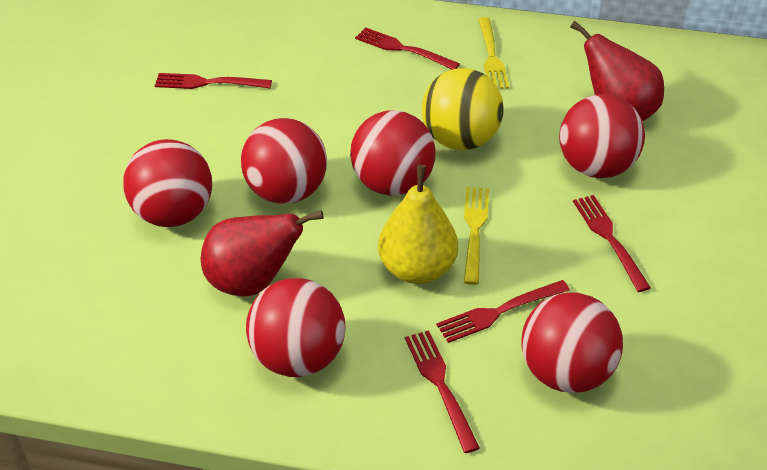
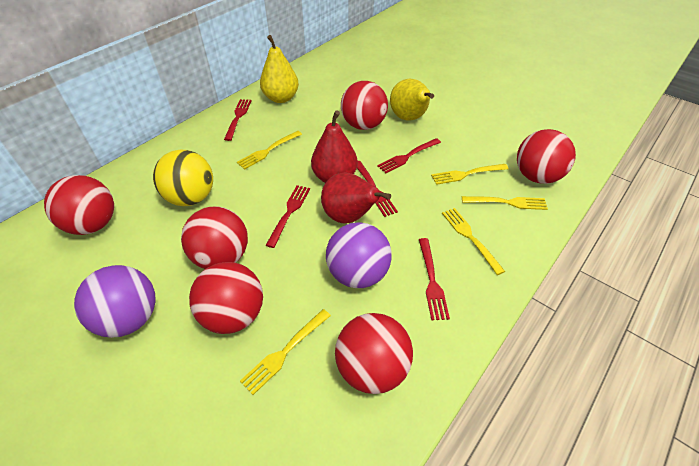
purple ball: none = 0 -> [74,265,155,338] [326,222,392,288] = 2
yellow fork: [464,187,489,285] [478,17,509,89] = 2 -> [237,131,302,169] [240,309,331,395] [431,164,508,185] [442,208,505,275] [462,196,548,210] = 5
yellow pear: [378,165,458,284] = 1 -> [260,35,299,103] [390,79,434,121] = 2

